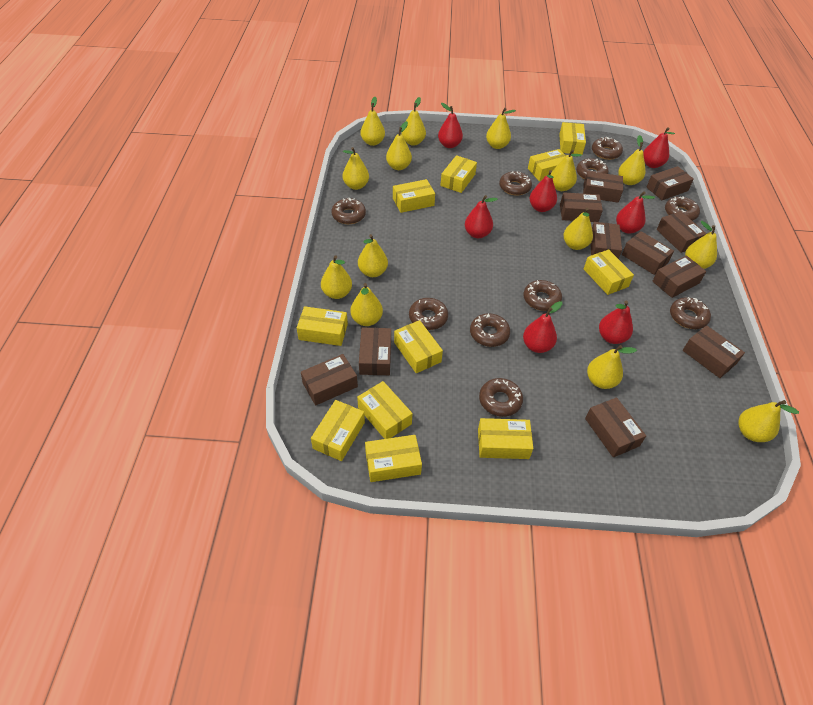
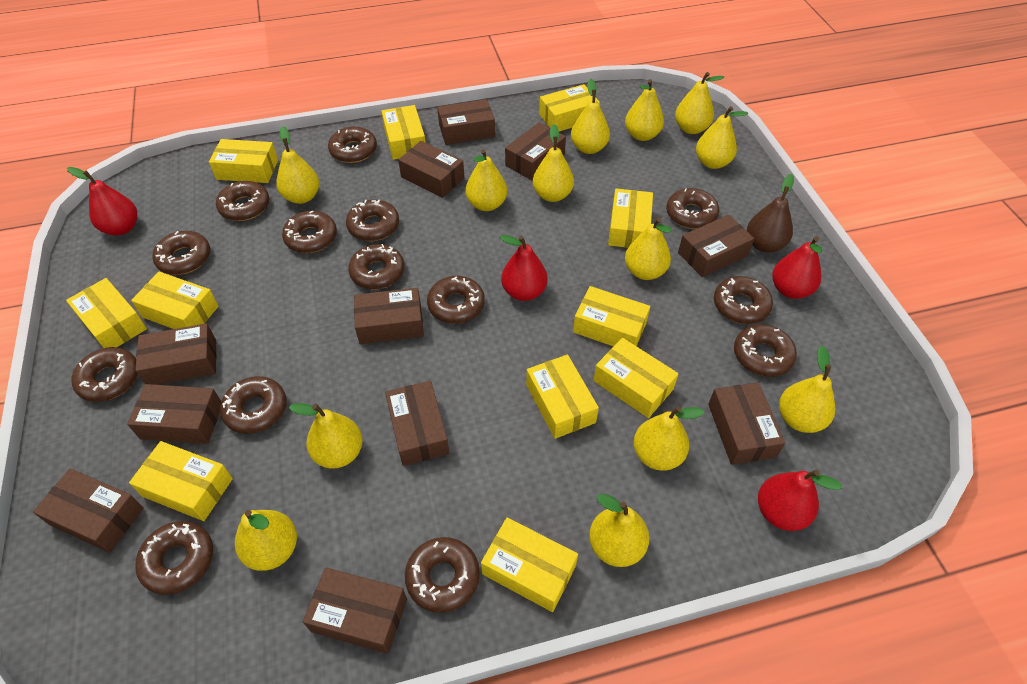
brown donut: [331,198,366,224] [409,298,448,330] [470,313,510,347] [479,378,523,417] [499,171,532,196] [523,280,562,311] [576,158,609,179] [592,137,623,160] [665,196,700,221] [670,297,711,329] = 10 -> [72,347,138,402] [135,521,213,595] [152,231,210,275] [216,181,269,221] [220,376,287,434] [282,210,337,253] [328,126,377,163] [346,200,399,241] [348,244,405,289] [405,537,480,613] [427,276,485,324] [666,188,719,229] [714,276,773,324] [734,324,797,377] = 14
brown pear: none = 0 -> [747,174,794,253] = 1
red pear: [438,103,463,148] [465,195,498,238] [523,301,562,353] [530,170,557,212] [599,301,633,344] [616,191,655,234] [643,127,675,168] = 7 -> [67,167,137,236] [500,235,548,301] [758,470,843,531] [772,236,823,299] = 4
yellow pear: [321,255,352,299] [343,147,369,190] [350,283,383,326] [358,234,388,277] [361,97,385,146] [386,121,412,170] [401,97,426,146] [486,108,516,149] [551,150,582,191] [563,208,593,250] [587,345,637,389] [618,135,645,185] [685,221,717,269] [738,400,799,442] = 14 -> [235,510,297,571] [276,126,319,204] [289,403,363,469] [466,149,507,211] [533,124,574,202] [571,79,610,154] [589,494,649,567] [625,79,664,141] [625,218,672,280] [634,406,705,471] [675,72,725,134] [696,106,748,169] [779,346,835,433] = 13

